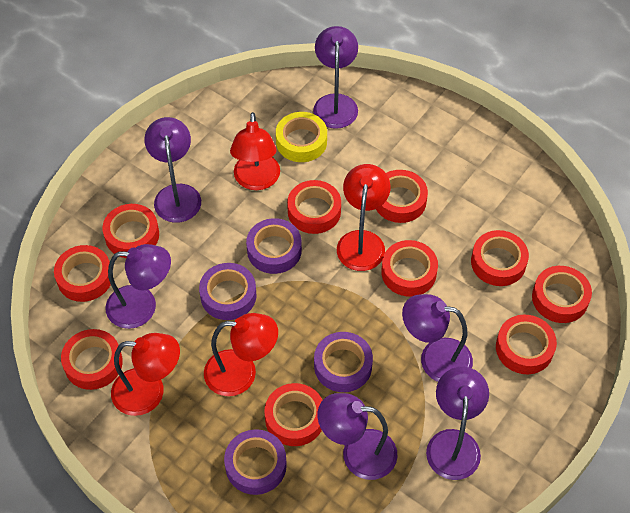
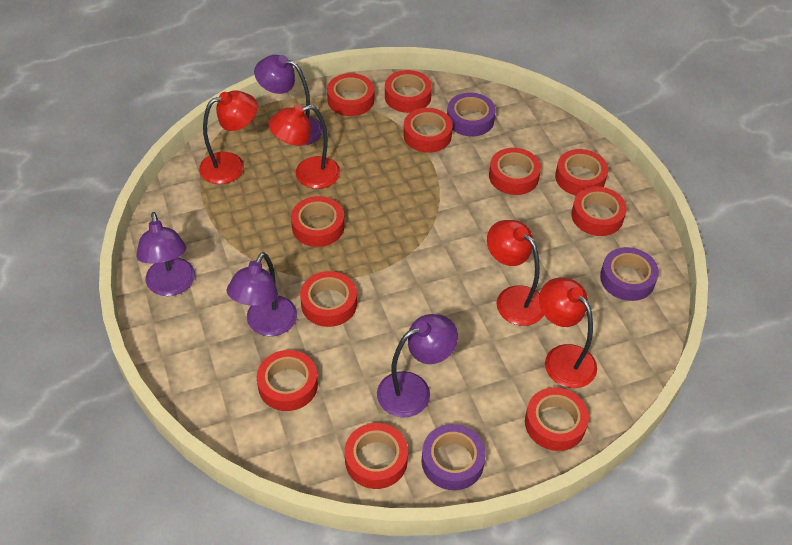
purple lamp: [105,244,171,329] [144,117,201,223] [313,26,358,129] [318,393,398,480] [402,294,473,382] [426,367,489,480] = 6 -> [136,212,195,296] [227,252,297,336] [254,55,323,146] [377,314,458,418] = 4
purple tape: [199,263,257,320] [224,429,287,495] [246,218,302,274] [314,332,373,392] = 4 -> [422,424,486,490] [447,93,496,137] [600,247,659,301] = 3
red tape: [54,245,111,302] [61,329,123,390] [102,204,159,258] [264,383,322,446] [287,180,341,234] [376,170,428,223] [381,240,438,297] [471,230,529,286] [496,315,557,374] [532,266,592,323] = 10 -> [256,350,318,411] [291,196,344,247] [300,271,357,327] [327,73,374,116] [345,423,408,489] [385,70,432,113] [403,108,453,153] [489,148,541,195] [525,387,589,451] [555,149,608,195] [571,186,627,236] = 11
yellow tape: [276,112,327,162] = 1 -> none = 0

